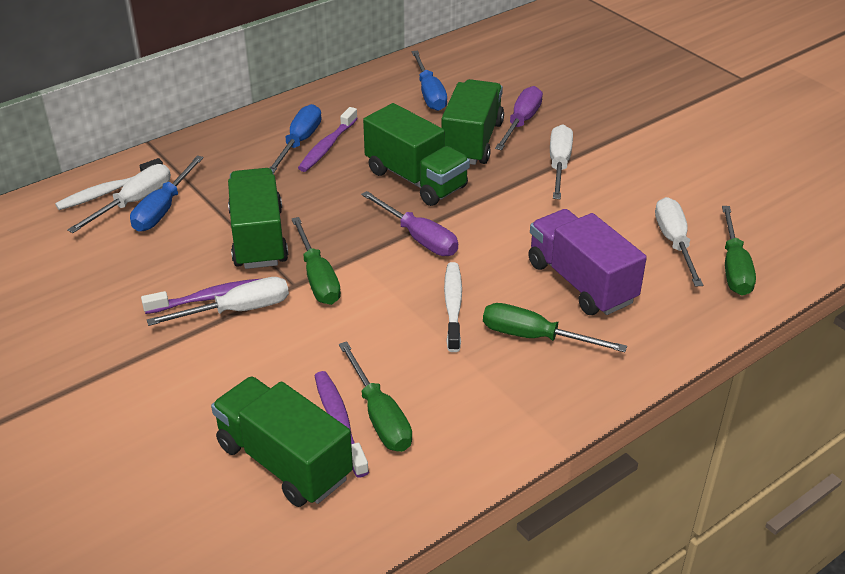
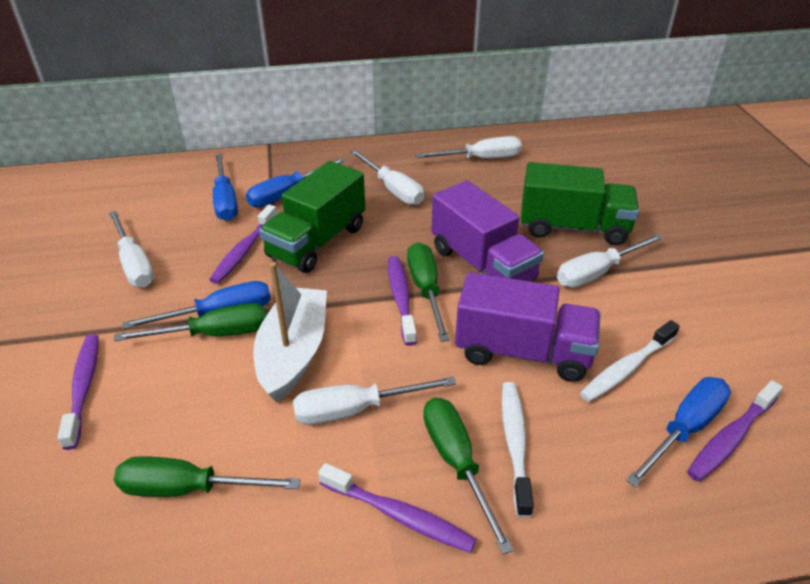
blue screwdriver: [130,156,204,232] [269,104,322,173] [411,51,447,111] = 3 -> [122,281,271,329] [213,153,238,221] [246,157,346,207] [626,377,731,487] = 4
green truck: [211,376,353,507] [228,168,288,269] [363,103,470,206] [441,79,504,165] = 4 -> [259,161,365,273] [521,162,639,245] = 2
purple screwdriver: [361,191,458,256] [495,86,543,150] = 2 -> none = 0
purple toothbrush: [141,278,263,314] [298,107,358,172] [315,371,369,478] = 3 -> [57,334,99,450] [209,205,277,284] [318,463,476,553] [388,256,417,346] [687,380,783,482] = 5
purple truck: [528,209,647,315] = 1 -> [431,180,544,281] [455,272,601,382] = 2
white boat: none = 0 -> [253,262,327,402] = 1
white screwdriver: [67,164,171,233] [147,277,289,326] [550,124,573,199] [655,197,703,287] = 4 -> [109,211,154,287] [293,376,456,425] [350,149,424,205] [415,136,522,158] [557,234,663,288] = 5

